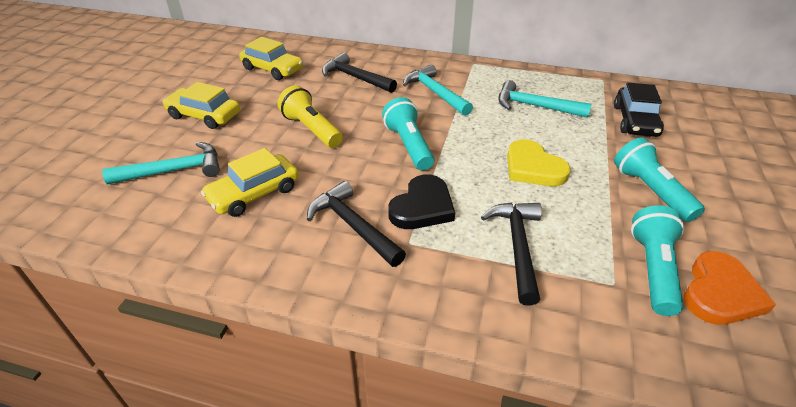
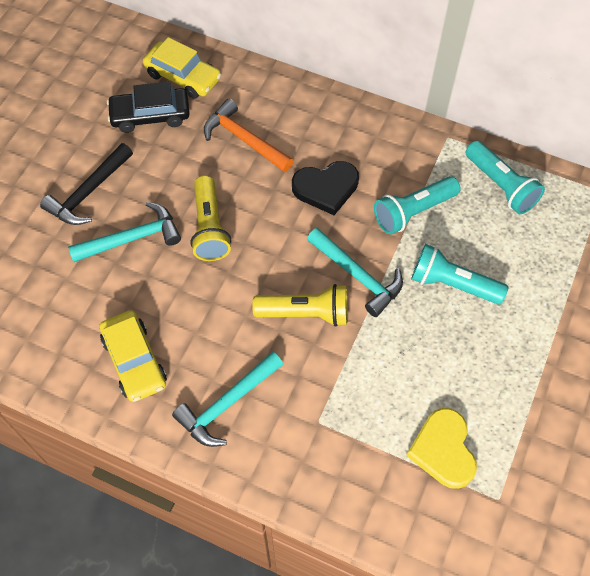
black hammer: [307,181,406,267] [322,52,397,93] [481,202,542,306] = 3 -> [40,143,133,225] = 1
orange hammer: none = 0 -> [204,99,294,172] = 1
orange heart: [684,251,776,325] = 1 -> none = 0
yellow car: [163,82,240,129] [201,148,299,217] [239,37,303,80] = 3 -> [99,310,167,402] [143,37,221,99] = 2
yellow flashlight: [278,85,343,148] = 1 -> [190,175,231,261] [252,284,348,327] = 2

